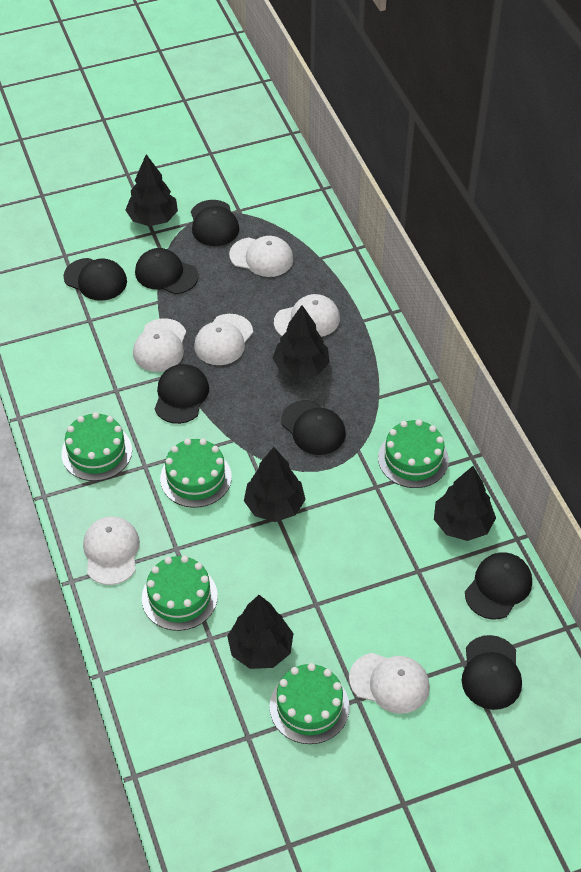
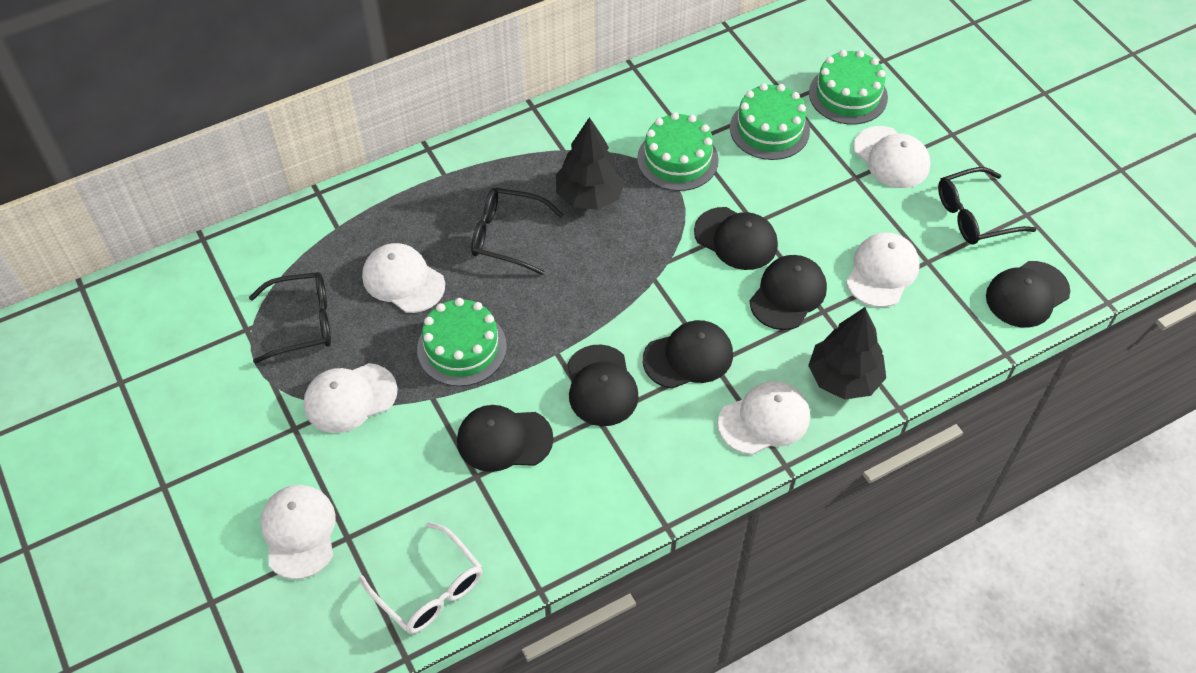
black cap: [63,258,127,301] [135,248,199,294] [155,364,209,424] [191,200,239,246] [281,400,346,455] [461,635,522,710] [465,552,532,620] = 7 -> [457,405,553,472] [567,345,639,426] [643,320,733,389] [694,207,778,270] [750,255,827,330] [986,261,1070,328] = 6
black glasses: none = 0 -> [249,272,331,364] [471,188,564,275] [938,167,1036,245] = 3
black tree: [125,154,178,226] [227,595,293,669] [244,447,306,522] [273,305,330,379] [434,466,496,541] = 5 -> [556,117,626,210] [808,307,886,400] = 2
green cake: [61,412,132,481] [142,555,218,631] [160,438,232,508] [270,663,350,744] [378,419,449,488] = 5 -> [417,298,507,386] [637,112,719,191] [730,83,810,160] [809,50,888,125] = 4
white glasses: none = 0 -> [359,522,482,634] = 1

